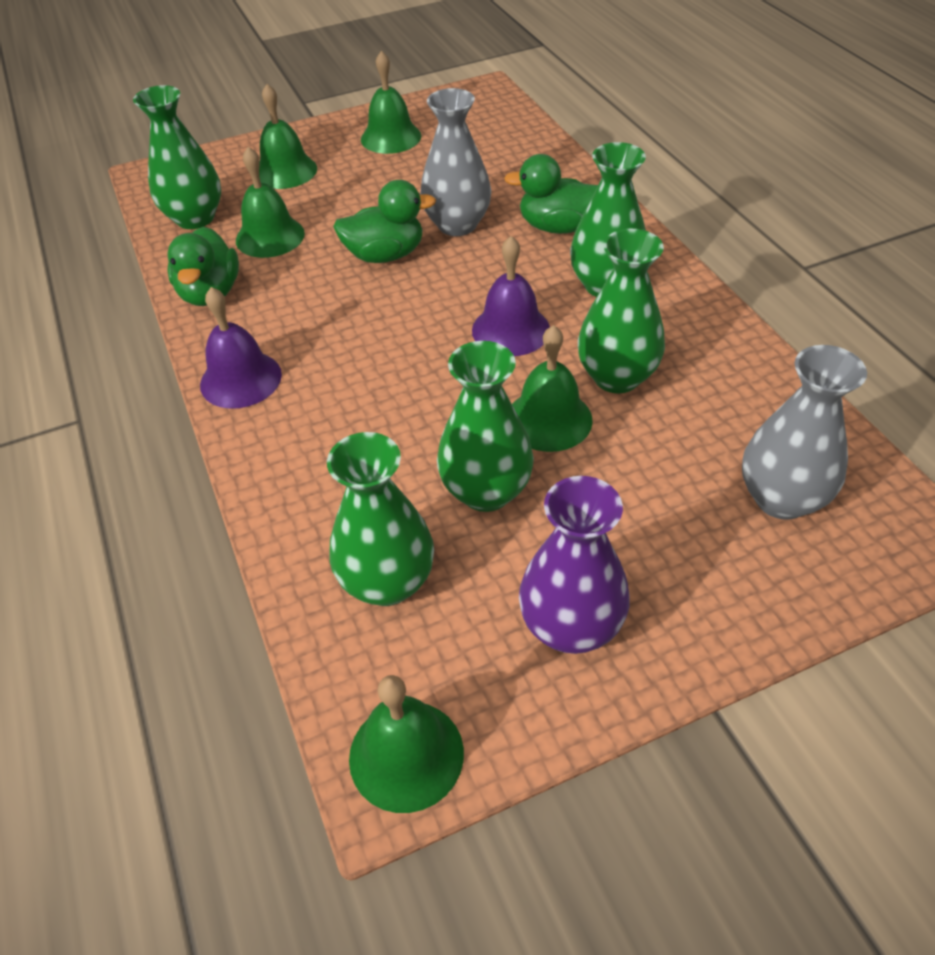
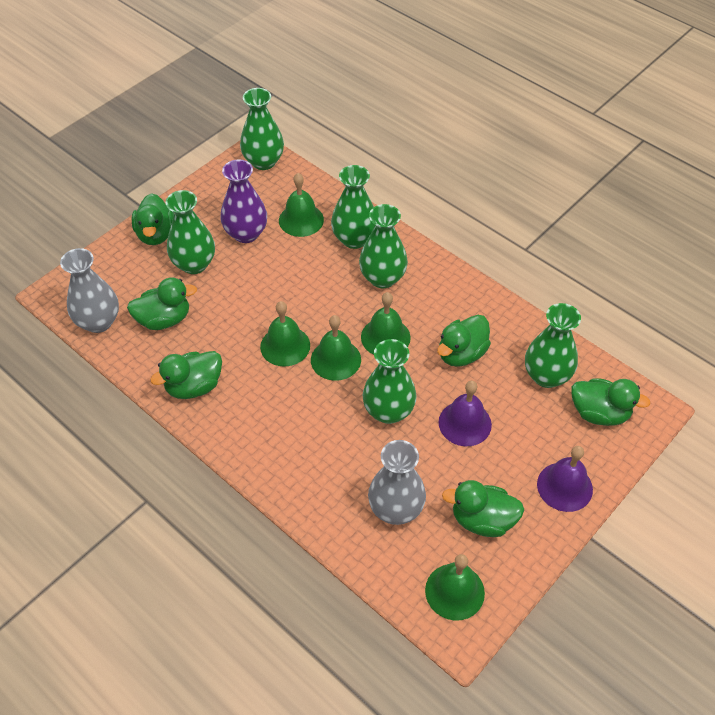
green duck: [167,226,239,306] [333,180,436,263] [504,154,598,234] = 3 -> [127,277,197,330] [132,193,174,245] [150,351,222,399] [437,315,491,367] [442,480,524,537] [572,378,651,426] = 6
green vase: [133,85,221,229] [327,432,434,606] [437,341,534,512] [570,142,646,297] [578,229,665,393] = 5 -> [166,190,215,274] [240,88,284,170] [331,165,375,249] [359,204,408,288] [363,339,417,424] [525,303,581,388] = 6

